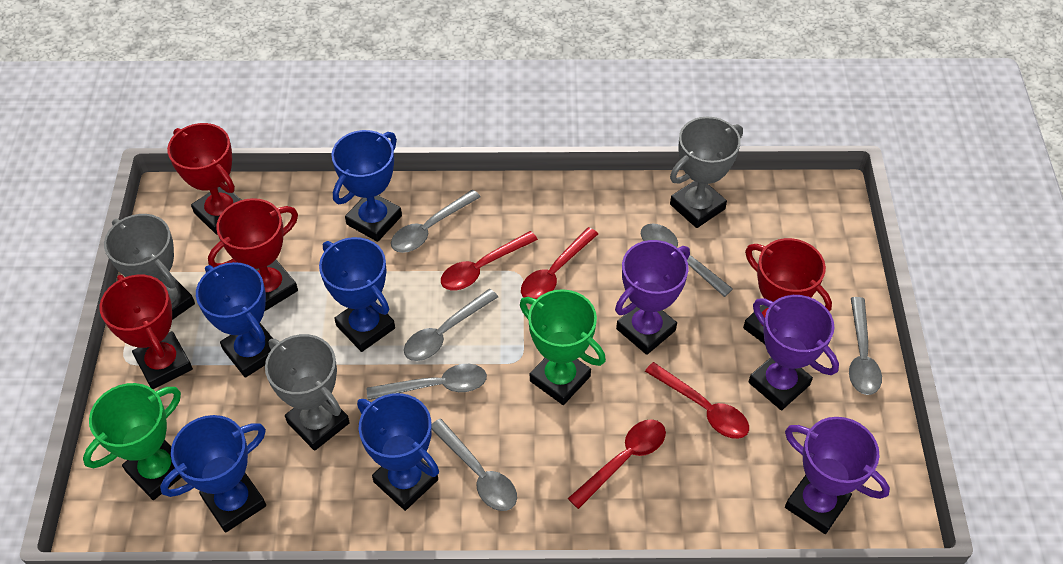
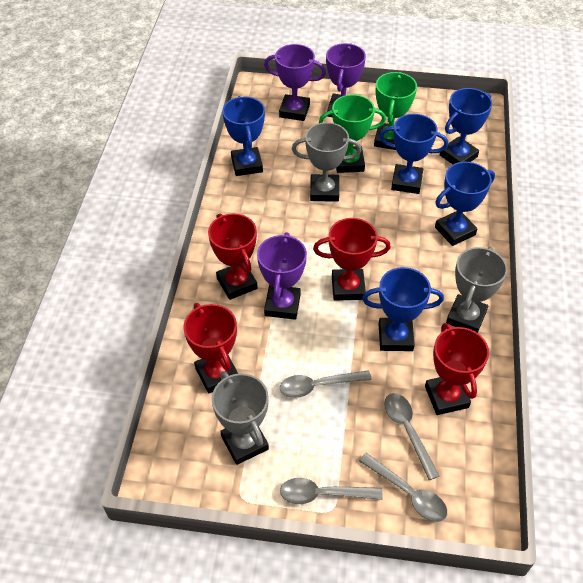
grey spoon: [367,364,487,400] [391,190,480,253] [404,289,498,361] [432,419,517,511] [641,223,733,297] [849,297,882,395] = 6 -> [280,370,372,398] [280,478,383,504] [359,453,447,522] [384,393,440,480] = 4
red spoon: [441,231,538,290] [521,227,598,299] [568,419,666,509] [645,362,749,439] = 4 -> none = 0

